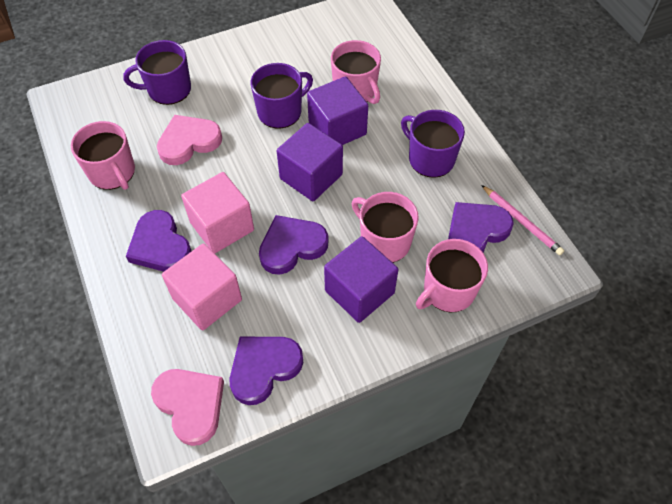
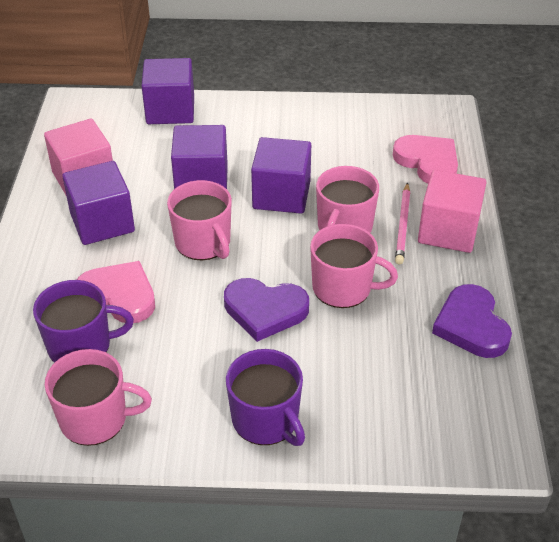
purple cube: [277,123,343,201] [307,76,368,145] [324,236,399,323] = 3 -> [62,161,135,245] [142,58,194,124] [171,125,228,189] [251,137,311,214] = 4
purple heart: [126,210,191,272] [229,337,303,405] [259,215,328,275] [448,202,514,253] = 4 -> [224,278,309,342] [432,284,512,358] = 2
purple mug: [123,40,191,105] [251,63,313,129] [401,110,465,178] = 3 -> [33,280,134,363] [226,349,305,446] = 2

